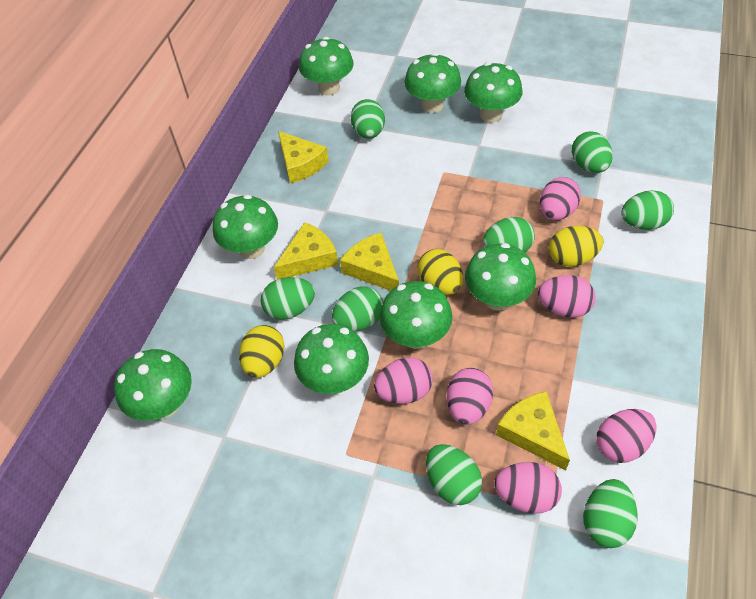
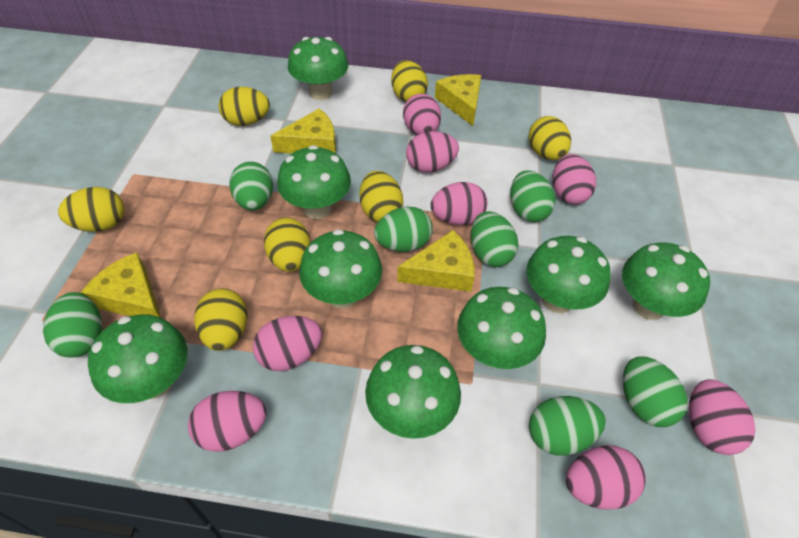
green egg: [261,277,315,320] [332,286,383,331] [351,99,385,139] [426,444,482,505] [483,217,535,252] [572,131,613,173] [583,479,638,548] [621,190,674,230] = 8 -> [43,292,102,357] [229,161,273,210] [374,206,433,252] [471,211,518,267] [510,170,555,222] [529,396,606,456] [623,356,688,427] = 7
pink egg: [374,358,433,404] [447,368,493,425] [494,462,562,514] [538,275,596,318] [540,177,581,220] [596,409,656,463] = 6 -> [188,391,267,452] [253,316,322,371] [403,94,441,135] [406,131,459,172] [431,182,488,225] [553,154,596,205] [566,445,646,509] [689,379,755,455] = 8
yellow egg: [239,325,285,378] [417,249,463,295] [549,226,603,267] = 3 -> [58,187,124,232] [194,288,248,351] [218,87,270,126] [264,218,311,272] [359,171,403,222] [391,60,428,102] [529,116,571,160] = 7

